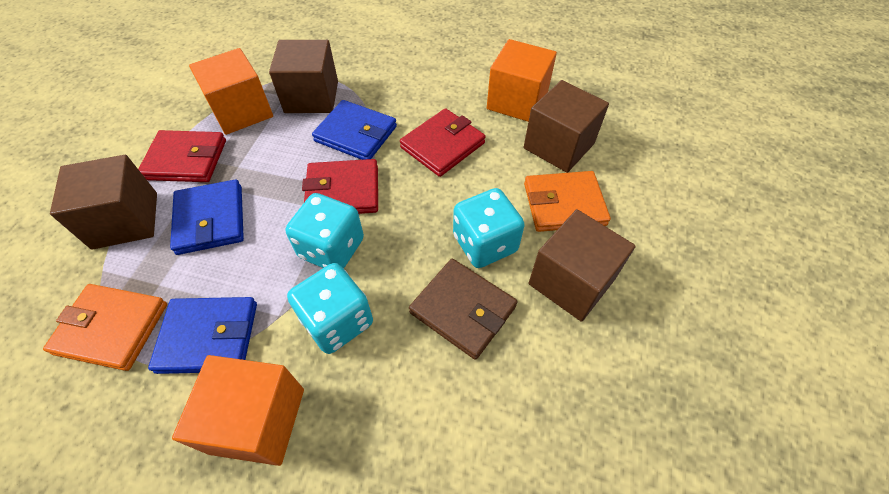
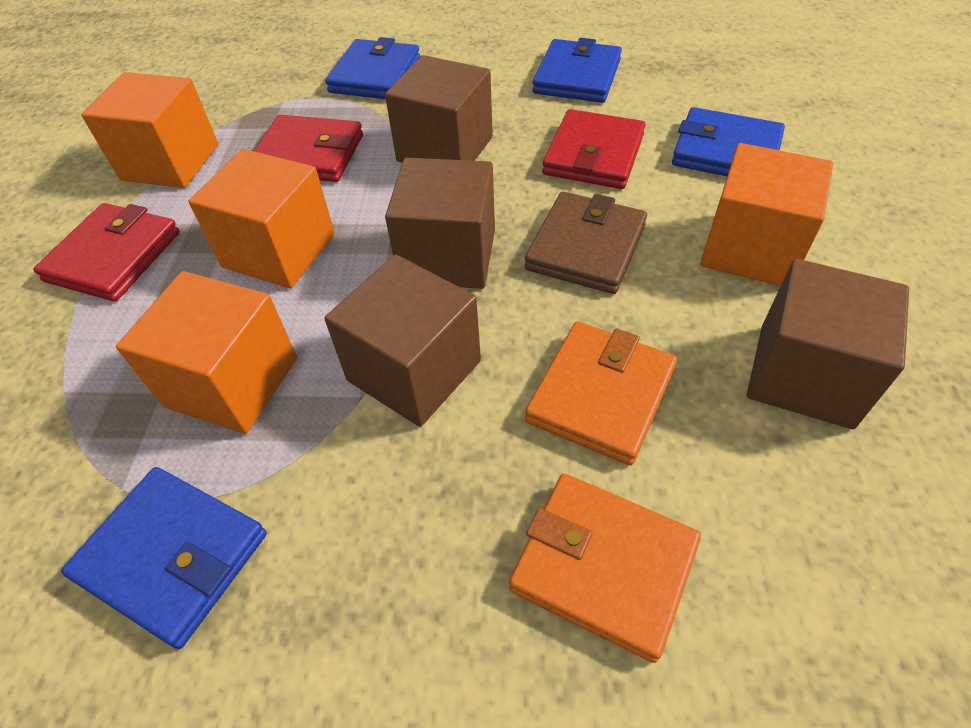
blue wallet: [148,297,257,374] [170,179,244,255] [312,100,397,160] = 3 -> [61,467,267,649] [325,37,420,99] [532,38,622,103] [672,107,785,176] = 4
orange cube: [172,355,304,466] [189,48,273,135] [487,39,557,122] = 3 -> [81,72,218,188] [116,271,297,434] [188,149,335,288] [700,143,833,286] = 4
turquoise dice: [285,193,364,269] [287,263,373,354] [453,188,525,268] = 3 -> none = 0

